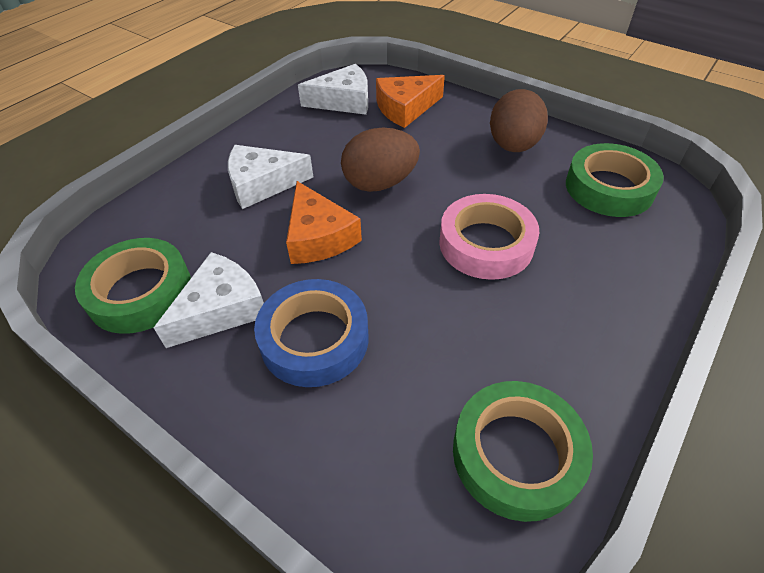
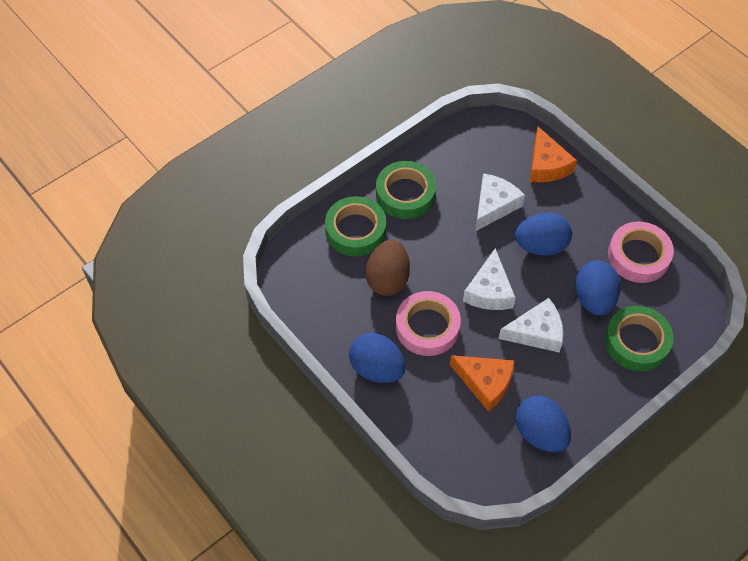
blue egg: none = 0 -> [349,333,406,383] [515,213,572,256] [515,396,571,452] [575,261,621,315] = 4
blue tape: [254,279,369,387] = 1 -> none = 0
brown egg: [341,128,420,192] [490,89,548,152] = 2 -> [366,240,410,296] = 1
pink tape: [439,194,539,280] = 1 -> [396,291,461,356] [608,222,674,283] = 2

